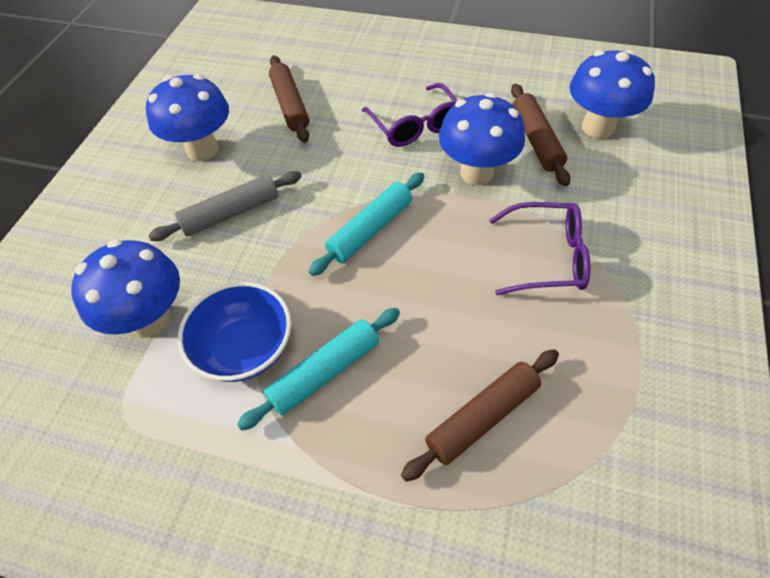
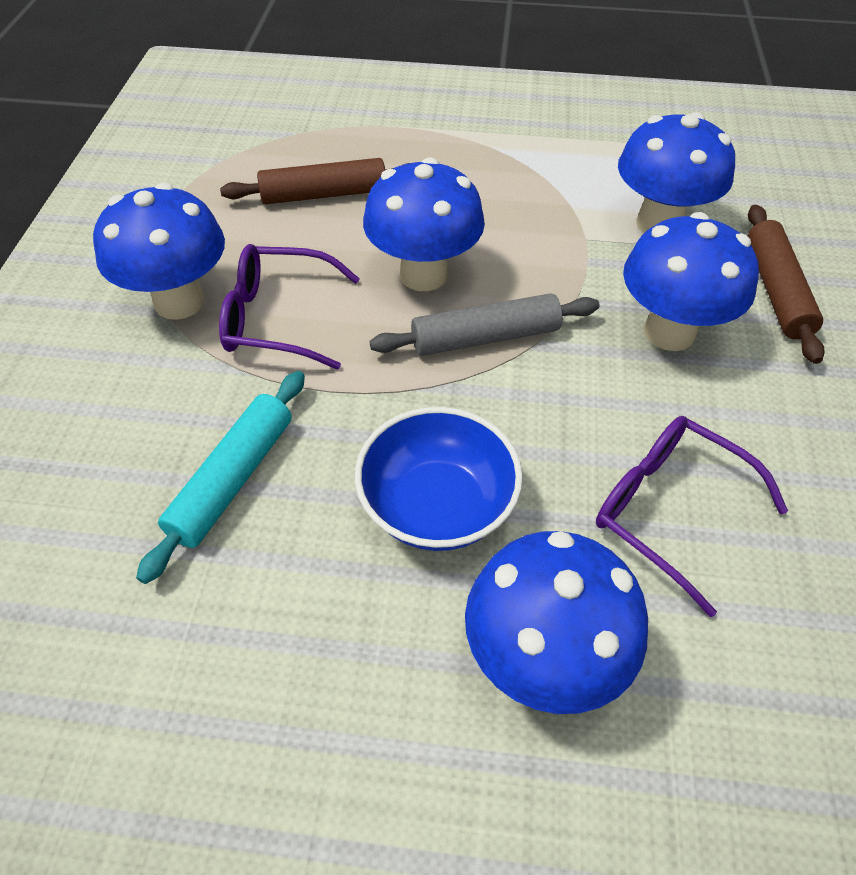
blue mushroom: [71,240,180,337] [146,74,229,161] [439,93,525,185] [569,50,655,139] = 4 -> [93,183,225,320] [363,157,485,291] [465,531,648,714] [618,112,735,233] [623,212,759,351] = 5
brown rolling pin: [269,55,309,143] [401,349,559,481] [511,84,570,186] = 3 -> [220,158,408,204] [748,205,825,364] = 2
turquoise rolling pin: [237,308,400,431] [309,172,424,276] = 2 -> [136,371,305,584] = 1

